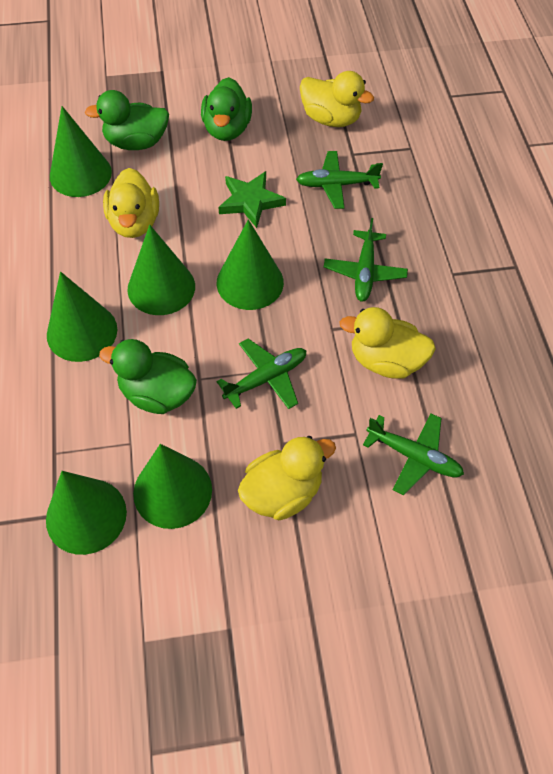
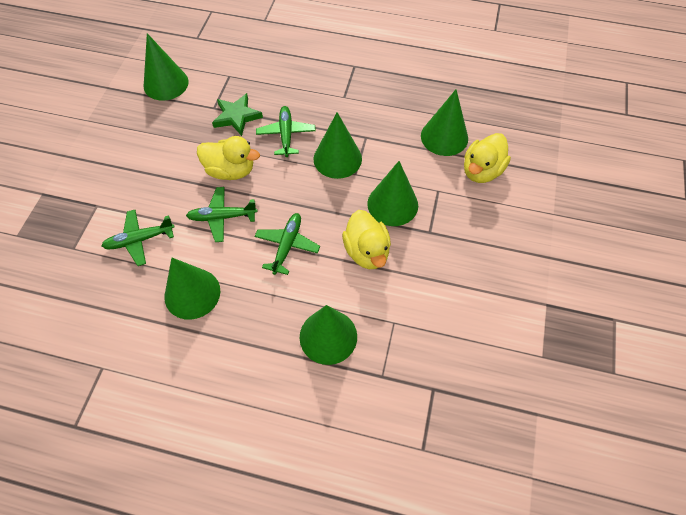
green duck: [85,90,169,150] [99,339,197,414] [201,77,252,141] = 3 -> none = 0
yellow duck: [103,168,159,238] [238,436,336,520] [300,71,374,127] [339,307,436,378] = 4 -> [197,136,260,180] [342,210,391,269] [464,133,511,183] = 3

